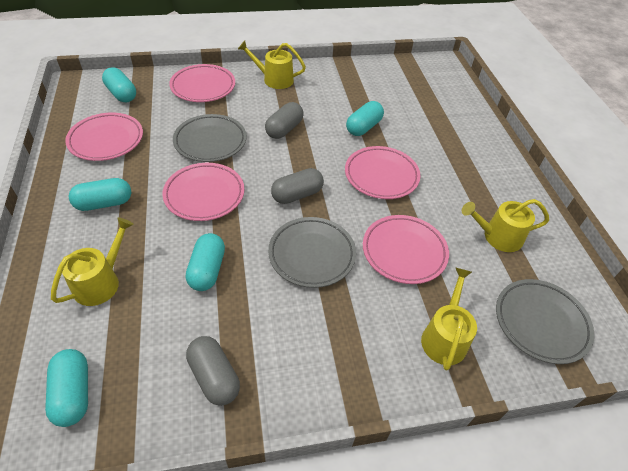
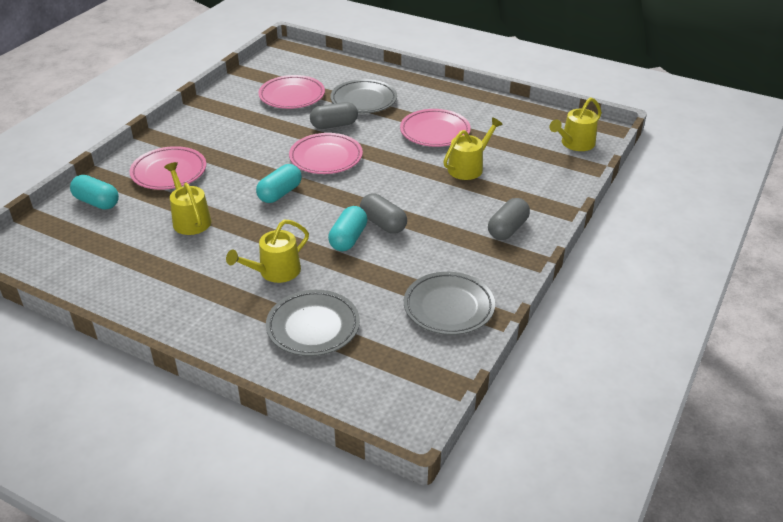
pink plate: [65,113,143,161] [162,163,244,221] [169,64,235,102] [345,146,420,199] [363,215,449,284] = 5 -> [129,146,206,190] [258,75,325,109] [289,133,363,174] [400,109,471,147] = 4
turquoise capsule: [45,349,88,427] [69,178,131,211] [102,67,136,102] [186,233,225,291] [346,101,384,136] = 5 -> [70,175,119,210] [256,164,302,203] [328,206,367,251] = 3

